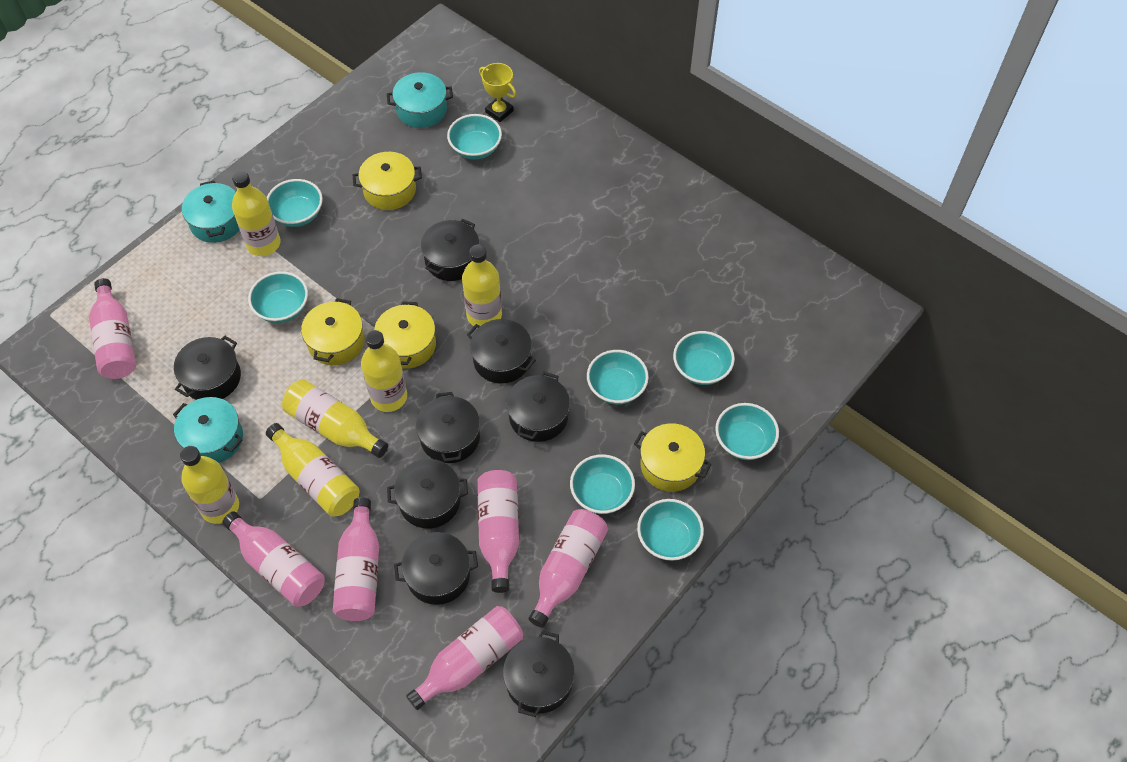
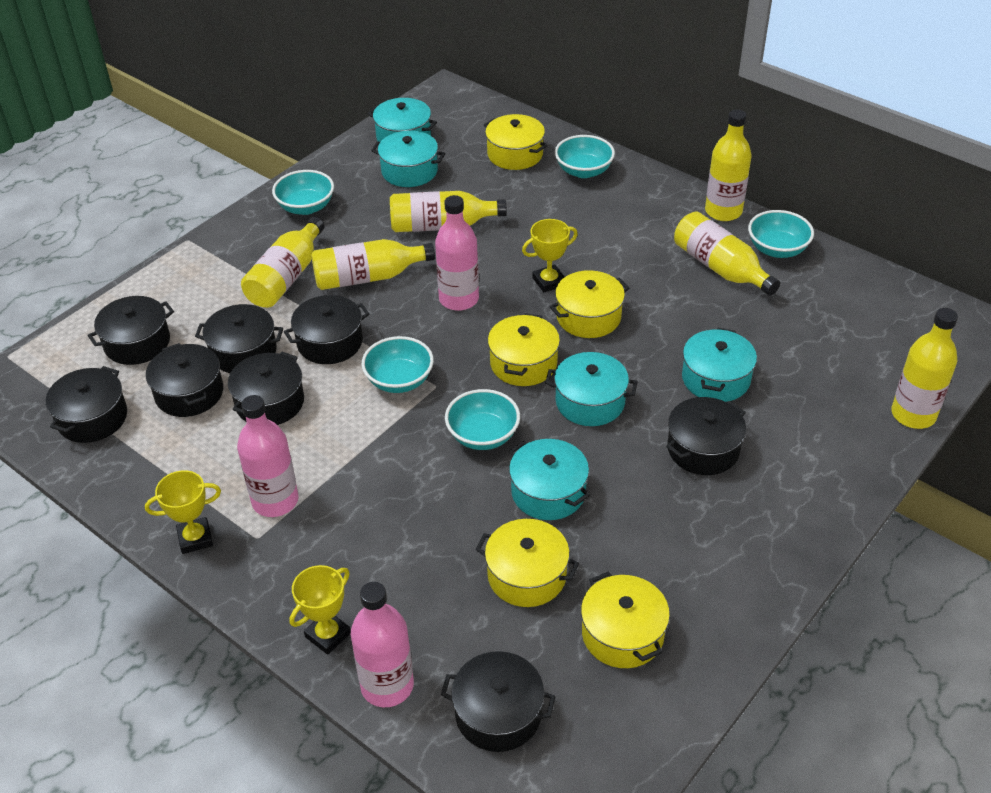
pink bottle: [89,278,136,379] [222,511,324,607] [333,497,379,621] [406,606,523,710] [478,470,519,593] [528,509,608,628] = 6 -> [237,395,299,517] [351,582,414,707] [435,195,479,311] = 3
turquoise bowl: [248,271,308,323] [267,179,323,227] [447,114,502,159] [570,454,635,514] [587,350,649,405] [637,499,704,561] [673,331,735,385] [715,403,779,460] = 8 -> [272,170,334,215] [361,336,434,393] [445,389,520,450] [555,135,615,178] [748,210,814,258] = 5
turquoise pot: [173,397,243,463] [182,181,239,243] [387,72,453,128] = 3 -> [368,98,437,142] [371,131,445,187] [509,439,590,520] [545,352,637,426] [682,328,757,402] = 5
yellow pot: [301,298,365,366] [353,152,422,210] [374,301,436,369] [634,423,712,492] = 4 -> [476,519,579,607] [484,114,547,170] [488,313,560,386] [550,270,629,338] [581,572,670,668] = 5
yellow trophy: [479,63,517,122] = 1 -> [145,470,221,554] [289,565,351,655] [522,219,578,292] = 3

